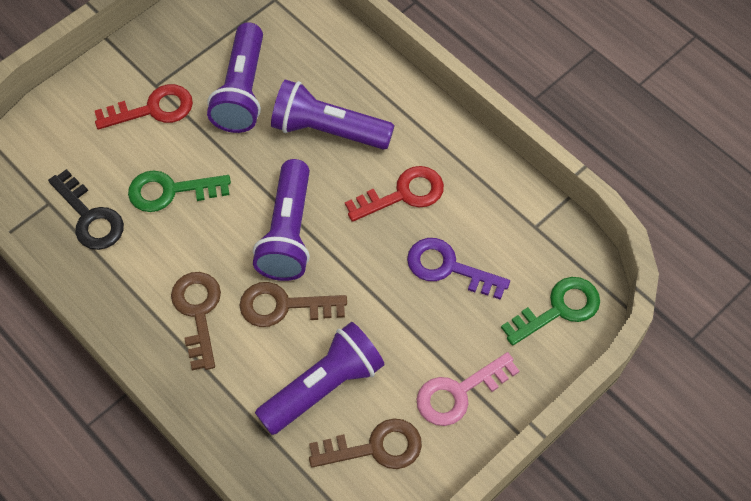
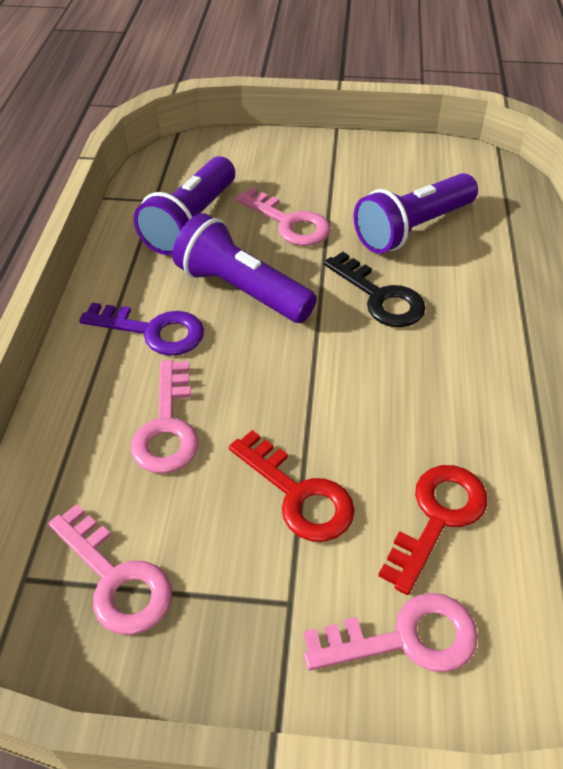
brown key: [171,272,221,370] [239,282,347,327] [309,419,422,469] = 3 -> none = 0
green key: [128,170,231,212] [501,277,600,346] = 2 -> none = 0
pink key: [417,352,519,426] = 1 -> [48,504,172,635] [131,360,199,474] [235,187,331,246] [304,593,478,672] = 4
purple flashlight: [207,22,263,133] [253,159,310,281] [255,322,385,435] [271,79,394,150] = 4 -> [134,156,235,255] [173,213,317,323] [353,173,478,254] = 3

